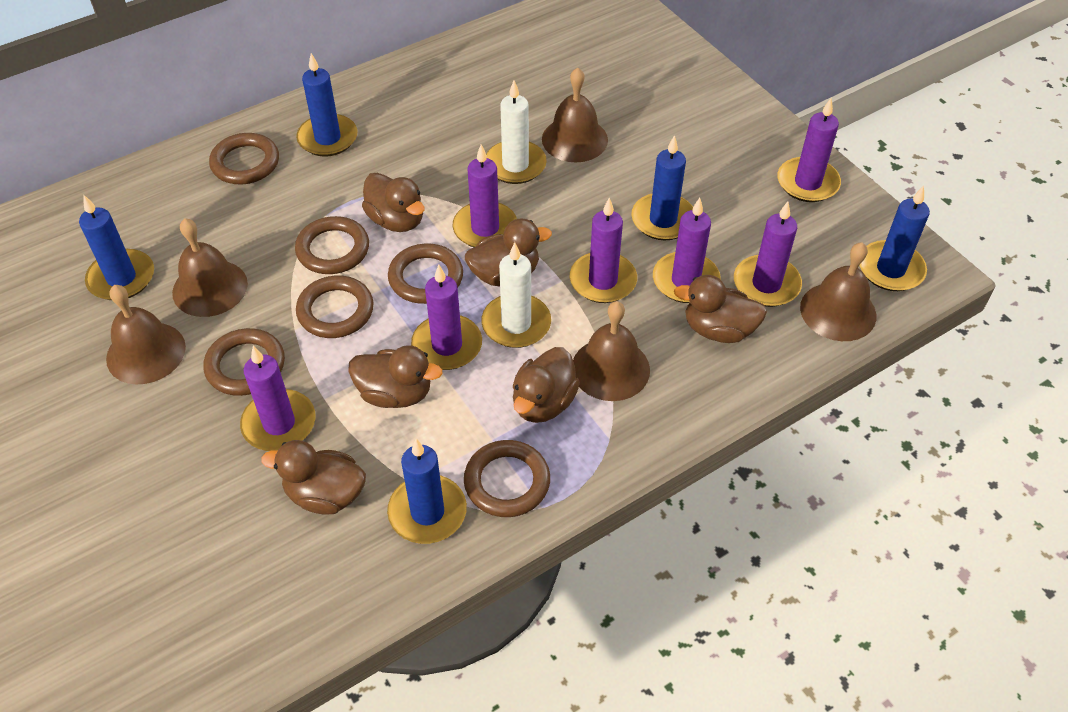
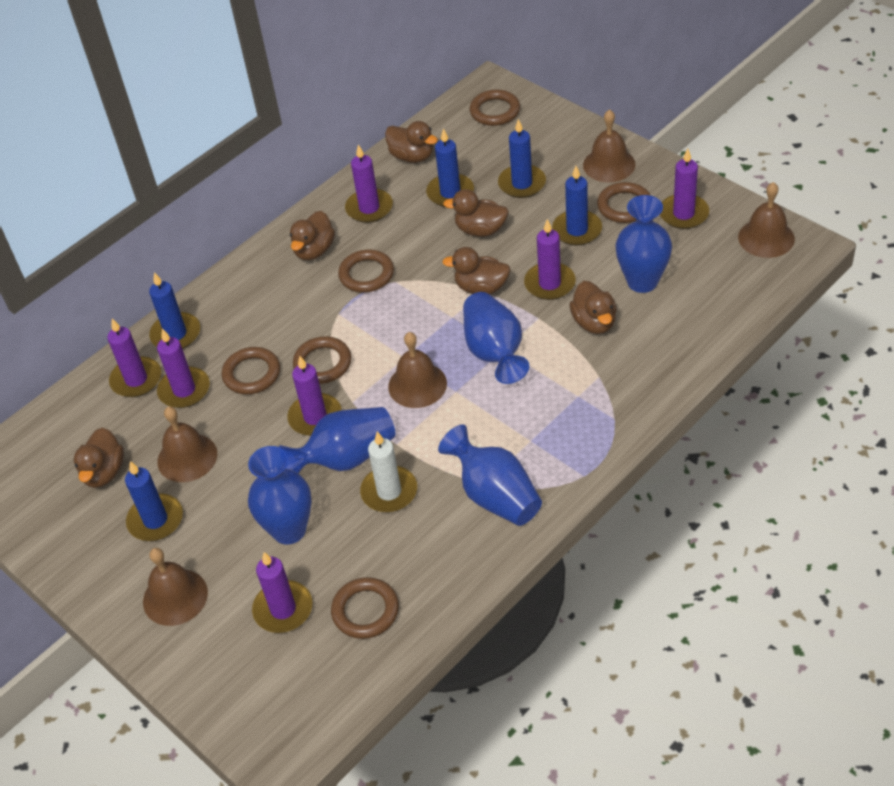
blue vase: none = 0 -> [248,446,312,544] [279,407,395,474] [438,424,542,526] [463,292,529,384] [616,195,672,293] = 5
white candle: [481,242,551,348] [486,80,547,184] = 2 -> [360,431,417,512] = 1

